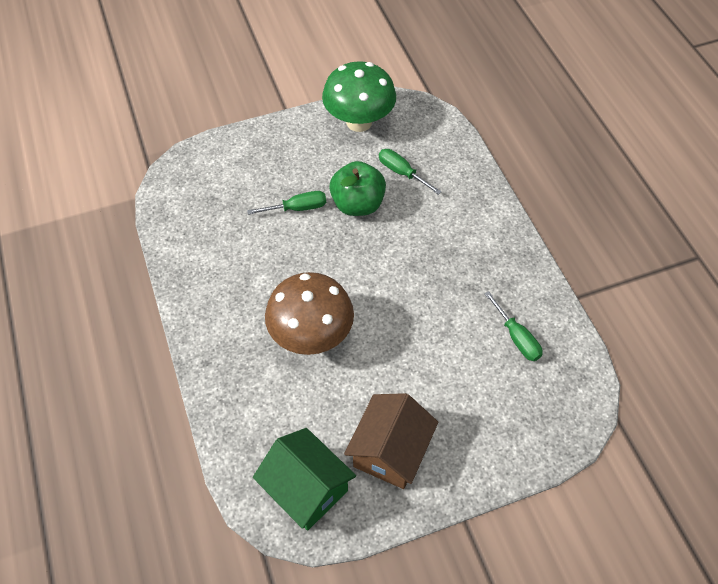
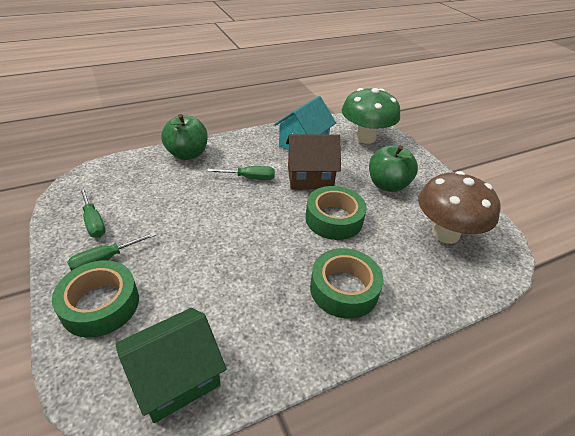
green apple: [329,161,386,216] = 1 -> [161,114,208,160] [369,145,418,192] = 2
green tape: none = 0 -> [52,260,139,338] [305,186,366,240] [310,248,383,319] = 3
turquoise house: none = 0 -> [274,96,336,151] = 1

